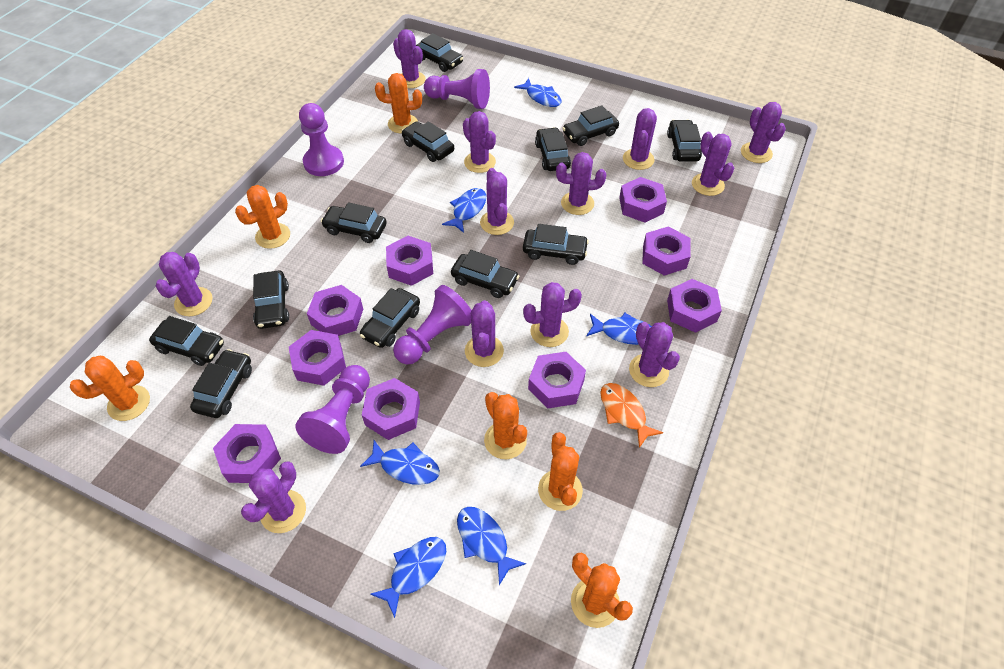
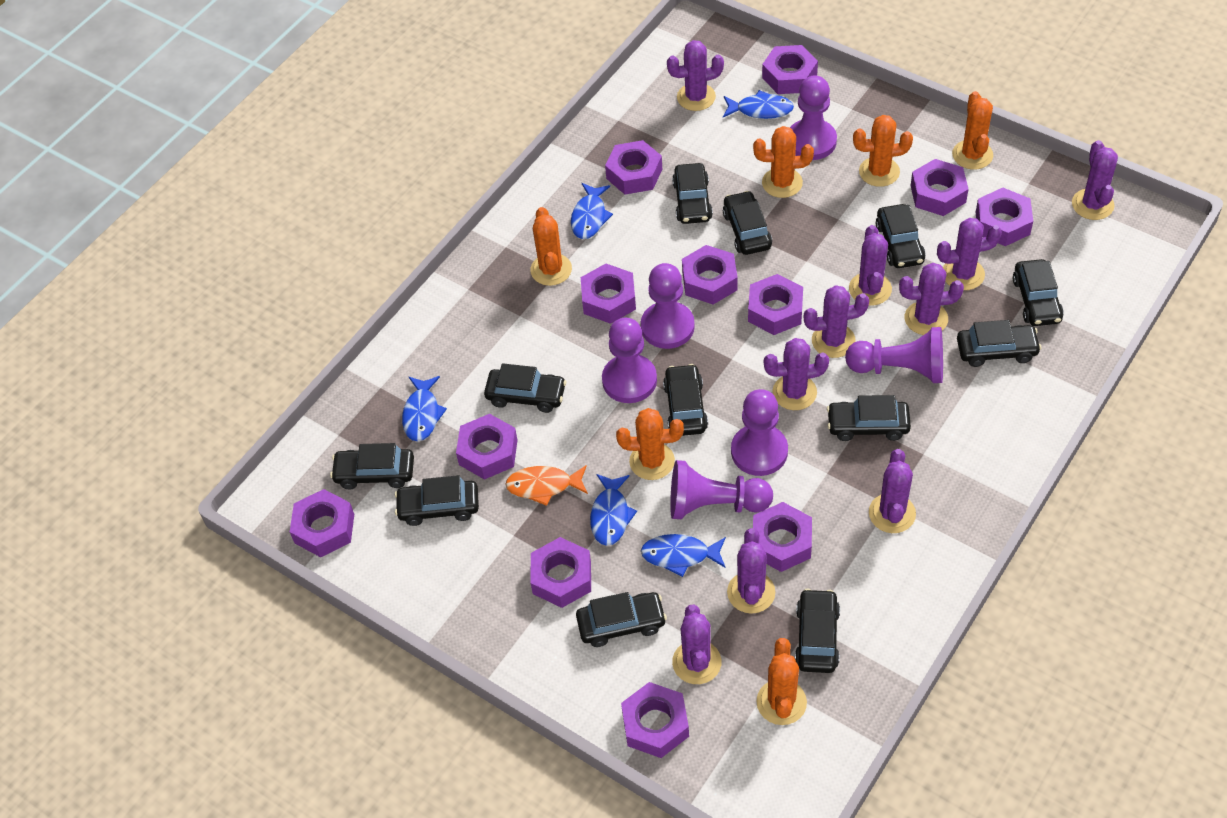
blue fish: [360,440,440,485] [370,537,446,618] [442,188,486,233] [457,507,526,585] [514,78,561,107] [586,313,652,345] = 6 -> [402,376,447,441] [571,183,613,239] [590,474,637,546] [641,534,726,577] [723,90,794,119] = 5
purple cactus: [155,252,213,316] [241,461,306,533] [393,29,426,88] [463,111,496,173] [465,300,504,367] [480,168,514,235] [523,282,582,347] [556,152,606,215] [623,108,657,170] [629,322,680,387] [692,132,734,196] [741,102,786,163] = 12 -> [667,40,724,111] [672,605,721,684] [727,528,775,614] [764,338,829,410] [804,285,869,358] [849,225,892,306] [869,449,916,533] [899,263,964,335] [937,218,1002,290] [1072,140,1118,220] = 10
purple nut: [213,424,281,483] [289,330,346,386] [307,285,363,336] [362,378,420,440] [386,236,433,286] [528,352,586,409] [619,177,667,223] [642,226,691,276] [667,279,722,333] = 9 -> [290,489,354,557] [456,414,517,480] [530,537,591,608] [581,264,636,324] [605,140,662,194] [621,682,689,758] [682,245,738,305] [748,274,803,335] [753,502,812,572] [762,45,818,94] [911,159,969,216] [976,188,1033,246] = 12
purple pawn: [295,365,370,454] [299,103,344,176] [393,285,471,365] [424,69,490,109] = 4 -> [602,318,657,403] [641,263,695,349] [670,460,773,519] [731,389,788,476] [790,75,837,160] [845,327,943,383] = 6

